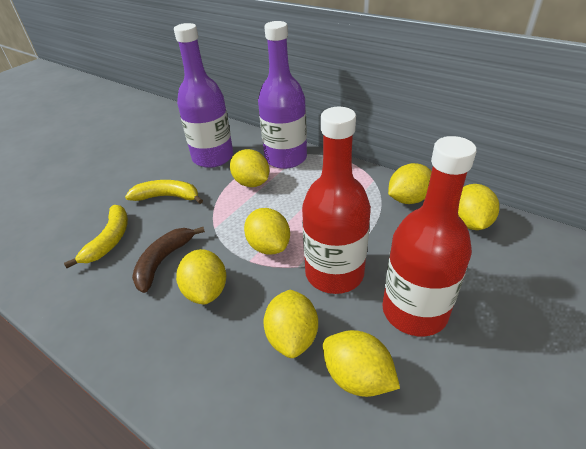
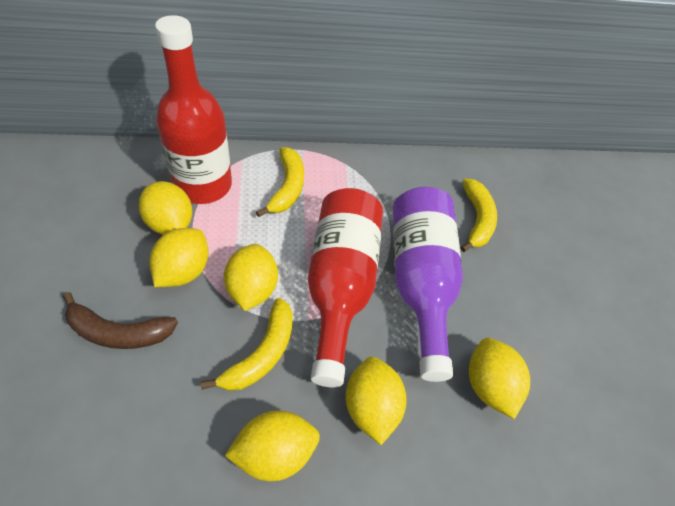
purple bottle: [174,23,233,168] [258,21,307,169] = 2 -> [393,187,463,382] = 1
yellow banana: [64,205,128,268] [125,180,203,204] = 2 -> [201,298,293,391] [256,147,304,217] [460,178,497,252] = 3
yellow lemon: [176,249,226,304] [230,149,269,187] [244,208,290,255] [263,290,318,358] [323,330,400,397] [388,163,432,204] [458,184,499,230] = 7 -> [139,181,192,235] [149,228,209,287] [224,244,278,311] [225,411,320,481] [345,357,407,445] [469,338,530,419] = 6

